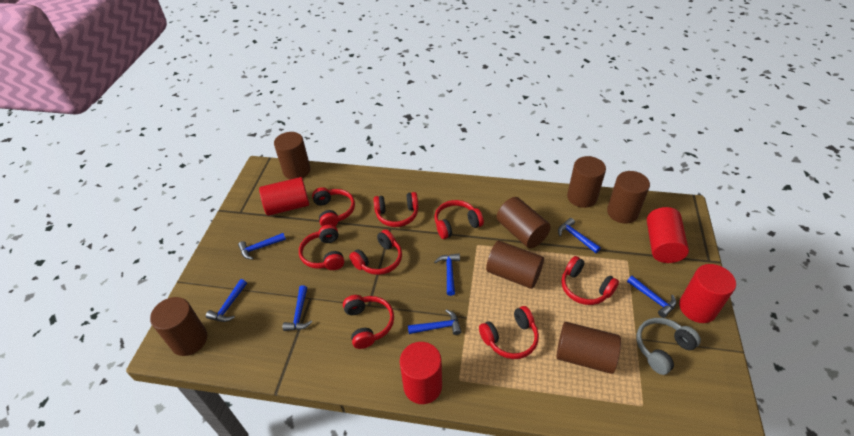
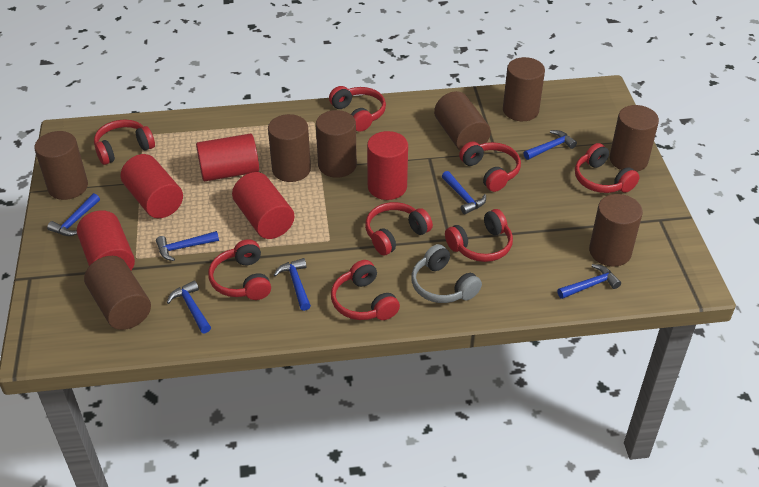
brown cylinder: [150,297,207,356] [274,132,311,179] [486,241,544,289] [497,197,551,248] [556,322,621,374] [567,156,606,208] [607,171,650,224] = 7 -> [34,131,88,200] [84,256,151,330] [268,114,311,182] [316,110,357,178] [434,91,491,150] [503,57,545,121] [589,194,643,267] [610,105,659,172] = 8
red cylinder: [259,177,309,216] [400,342,442,404] [647,207,689,263] [679,264,736,323] = 4 -> [77,210,135,270] [121,154,183,218] [196,134,259,181] [232,172,294,239] [367,131,408,200] = 5

